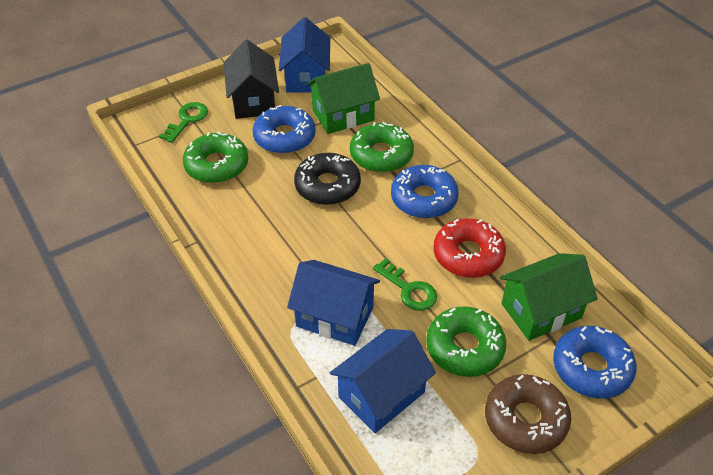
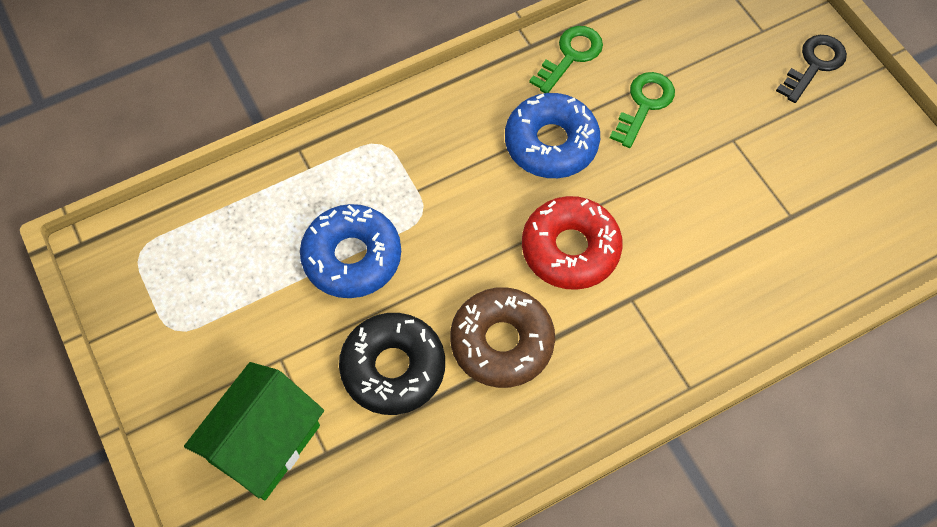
black house: [224,40,279,119] = 1 -> none = 0
black key: none = 0 -> [776,35,847,103] = 1
blue donut: [253,105,316,154] [391,165,459,218] [553,326,636,399] = 3 -> [300,204,401,298] [505,93,600,178] = 2
blue house: [279,17,330,93] [287,260,380,346] [330,329,436,433] = 3 -> none = 0
green donut: [183,132,248,183] [350,122,414,173] [426,306,506,377] = 3 -> none = 0
green house: [306,63,380,134] [500,253,598,341] = 2 -> [184,362,324,500] = 1

